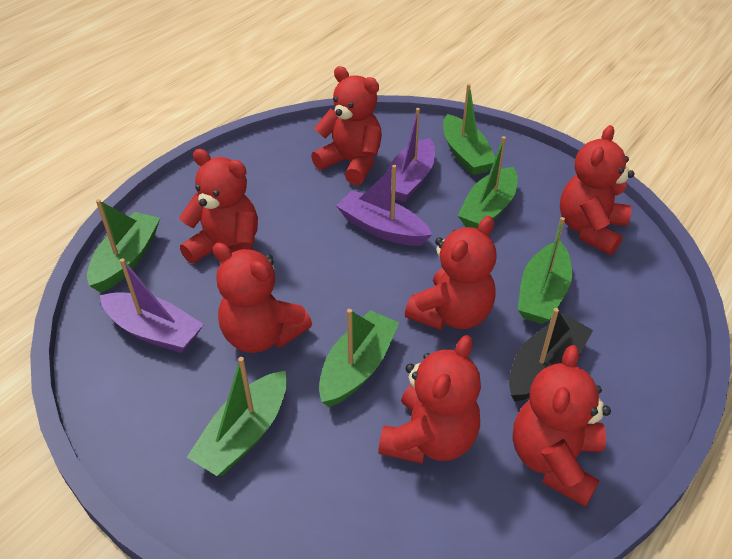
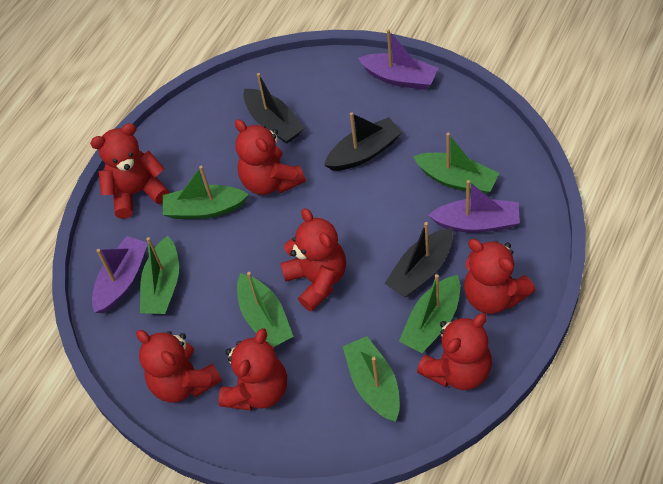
black boat: [509,308,593,402] = 1 -> [244,73,304,144] [324,112,402,171] [384,222,453,298] = 3

